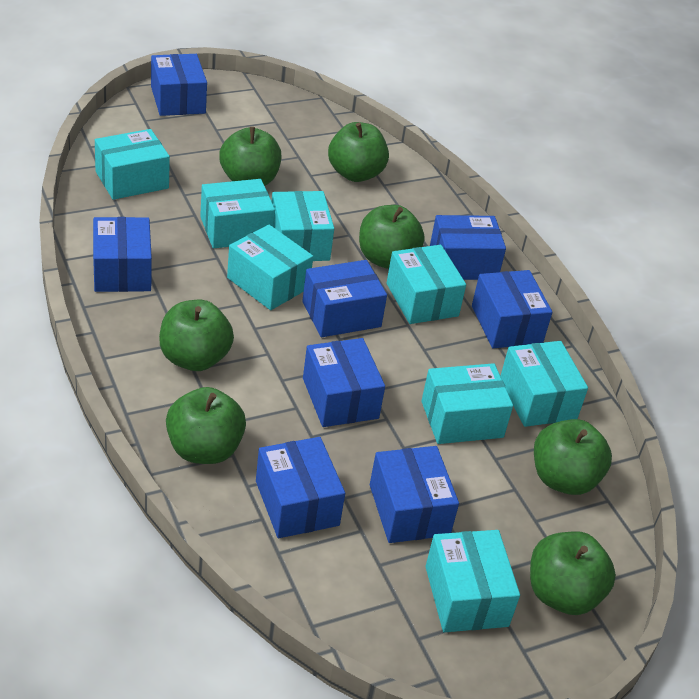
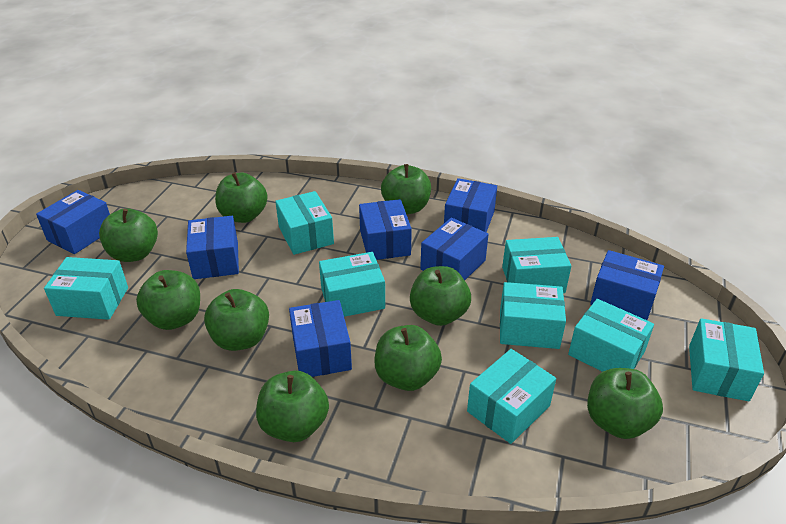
blue box: [93,217,152,292] [151,54,207,116] [256,437,345,538] [302,260,387,337] [303,338,385,427] [370,446,459,543] [430,215,506,280] [472,270,552,348] = 8 -> [36,190,110,254] [186,216,239,279] [289,300,352,377] [359,199,412,260] [420,218,489,280] [444,178,497,232] [590,250,664,320] = 7
green apple: [159,300,234,371] [166,387,246,464] [219,127,281,186] [328,122,389,182] [359,205,425,269] [530,531,616,615] [534,419,612,495] = 7 -> [99,208,158,262] [136,270,200,330] [204,289,269,351] [215,172,268,223] [256,371,329,442] [374,325,442,391] [381,164,431,214] [410,266,471,326] [587,368,663,439] = 9

